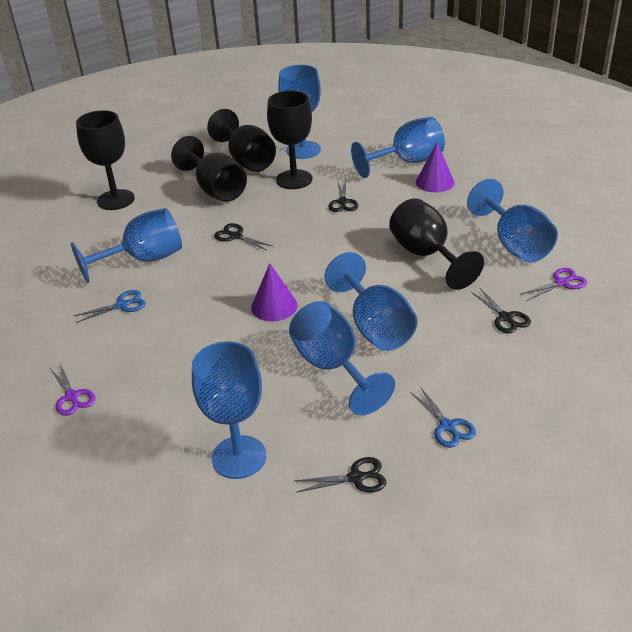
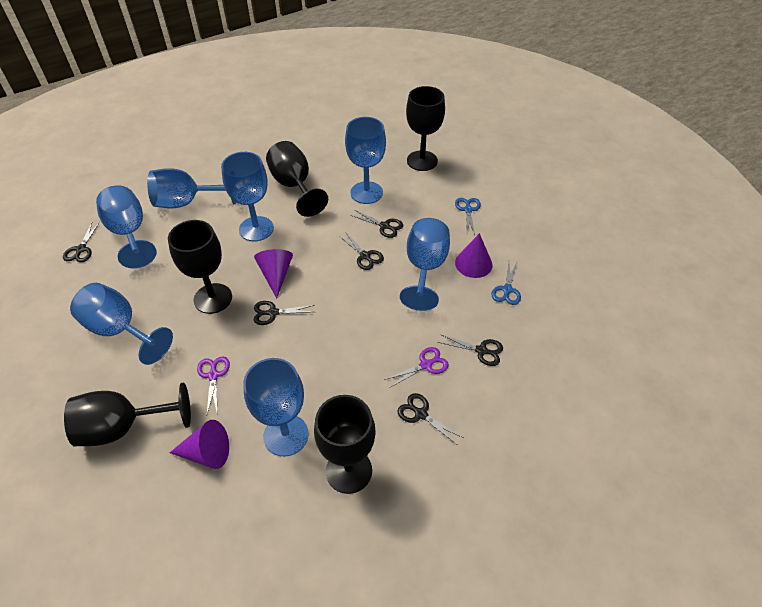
black scissors: [214,223,272,250] [295,457,387,493] [328,180,358,212] [471,288,531,334] = 4 -> [63,222,100,262] [254,301,315,325] [339,233,384,270] [351,210,403,238] [398,393,463,444] [438,334,503,366] = 6
purple cone: [251,263,298,321] [416,143,454,192] = 2 -> [170,420,229,469] [254,249,293,299] [455,233,493,278] = 3

